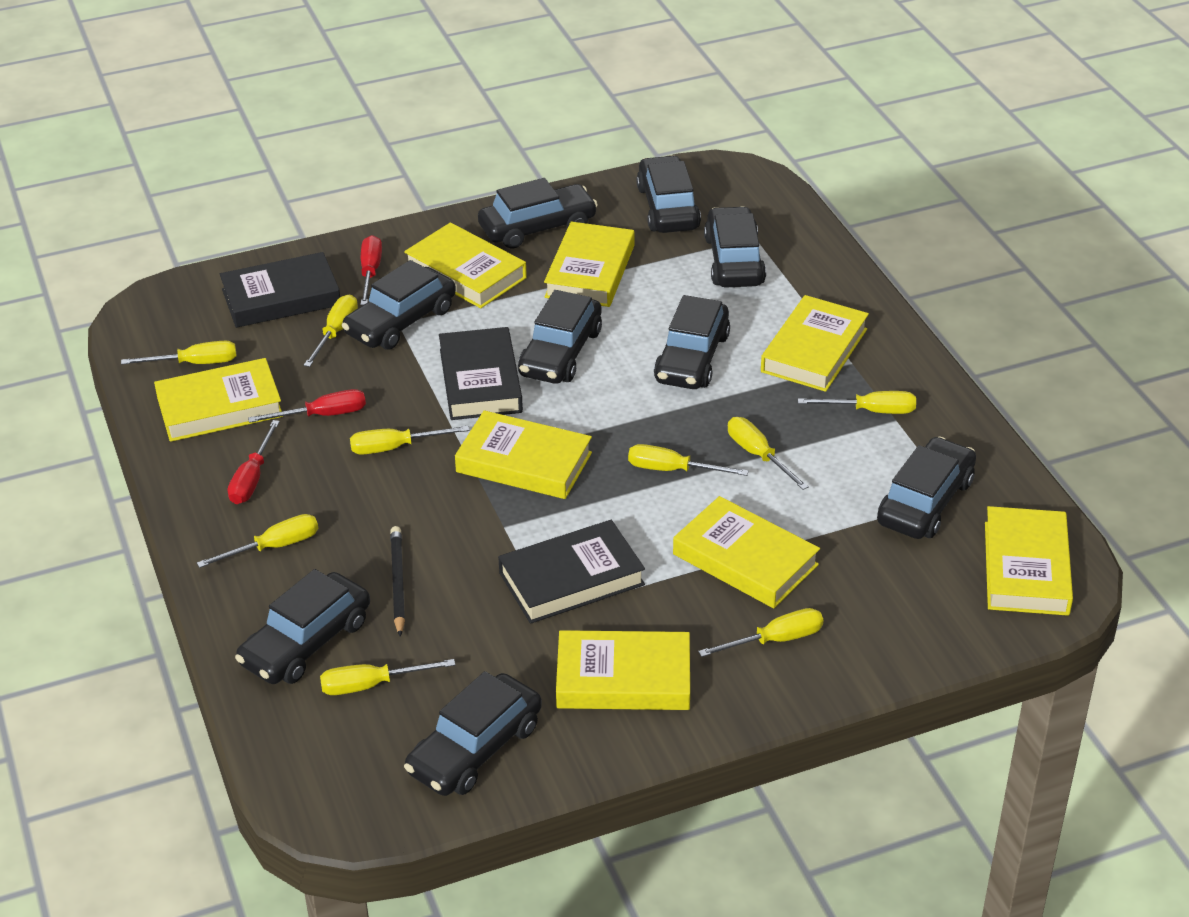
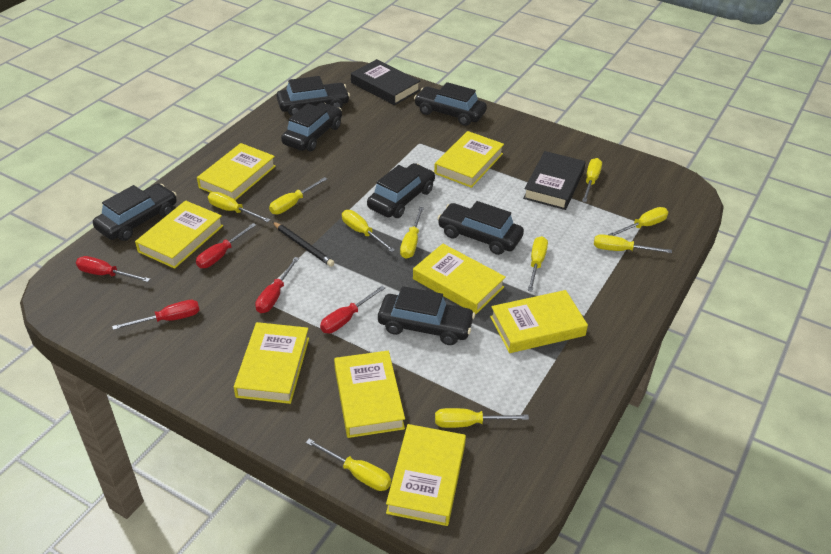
black book: [220,252,340,328] [439,327,523,420] [498,520,645,624] = 3 -> [351,59,420,105] [523,151,586,210] = 2
black car: [235,569,370,684] [342,260,456,350] [404,671,542,796] [478,178,598,249] [518,290,602,384] [636,156,701,233] [654,295,730,389] [704,206,766,288] [877,437,976,539] = 9 -> [93,184,177,241] [277,76,350,116] [281,103,342,151] [367,163,435,218] [378,286,475,345] [414,82,487,126] [437,201,524,255] = 7
red screwdriver: [228,420,280,504] [248,389,366,423] [360,235,382,305] = 3 -> [76,256,150,282] [112,300,199,330] [196,223,256,268] [255,257,299,313] [320,286,385,333] = 5
yellow screwdriver: [121,341,237,365] [197,514,318,568] [304,295,358,367] [320,659,455,695] [350,426,469,455] [628,444,749,476] [698,608,823,657] [728,417,809,490] [798,391,916,414] = 9 -> [208,192,271,222] [269,177,327,214] [306,439,391,491] [342,210,395,252] [400,207,424,259] [435,408,529,428] [528,236,548,292] [582,158,602,202] [594,234,672,253] [608,207,668,236] = 10

